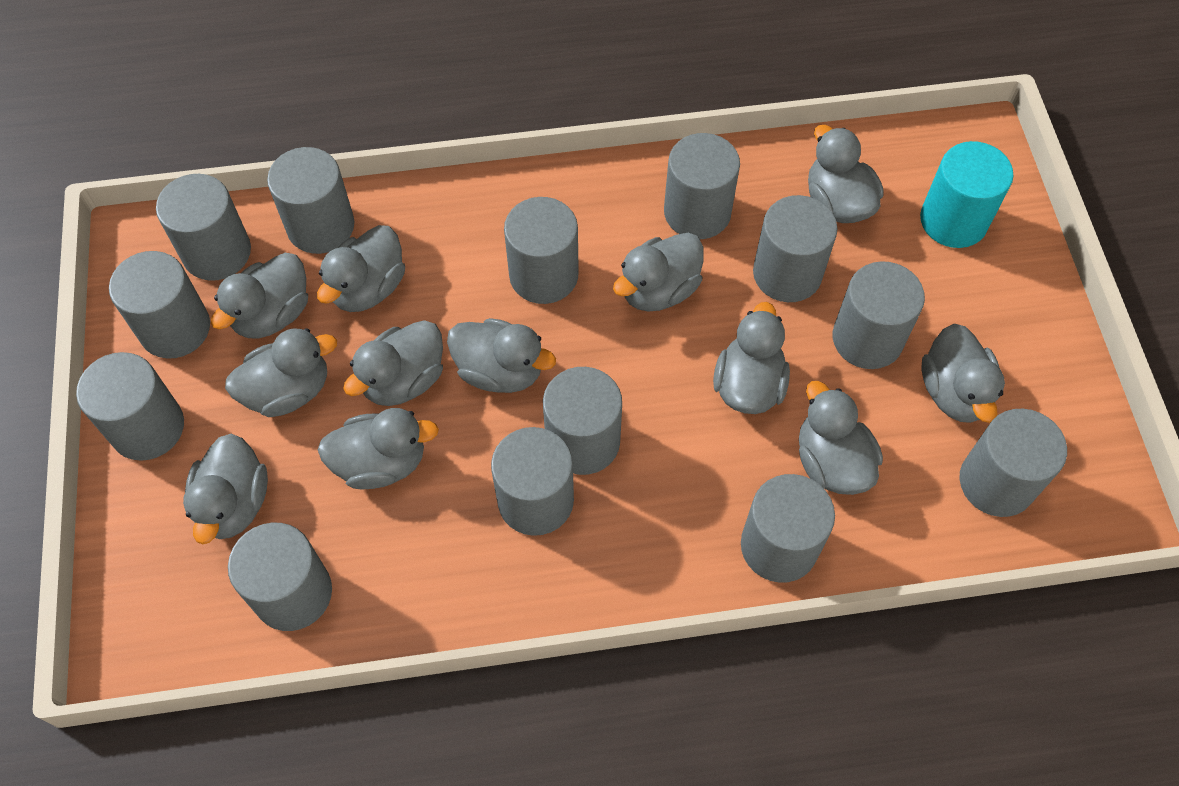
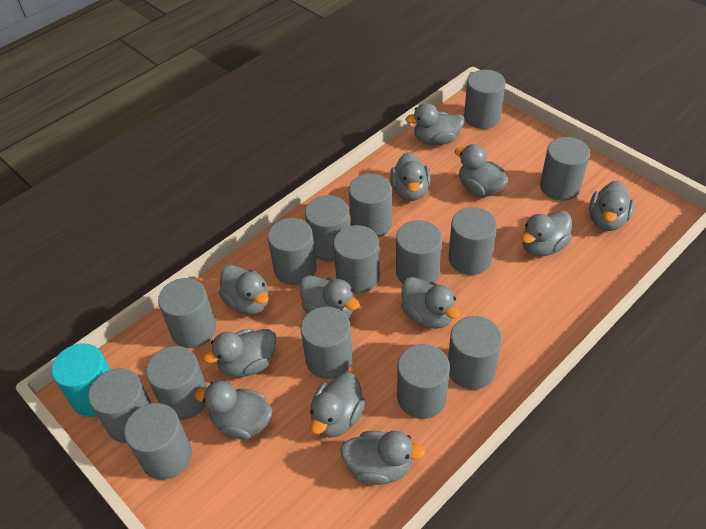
grey cylinder: [76,352,184,461] [109,251,210,359] [156,174,251,281] [228,523,332,631] [267,147,354,254] [491,427,574,536] [504,197,579,304] [543,367,622,475] [664,133,740,239] [741,474,835,583] [753,195,837,302] [833,261,925,369] [960,409,1067,517] = 13 -> [88,368,151,443] [124,403,192,480] [146,346,207,420] [158,278,216,348] [268,218,317,285] [301,307,353,379] [305,195,350,262] [333,225,380,293] [349,174,392,238] [396,220,442,283] [397,344,450,419] [448,316,502,390] [449,207,497,275] [464,70,505,129] [540,137,590,201] = 15

